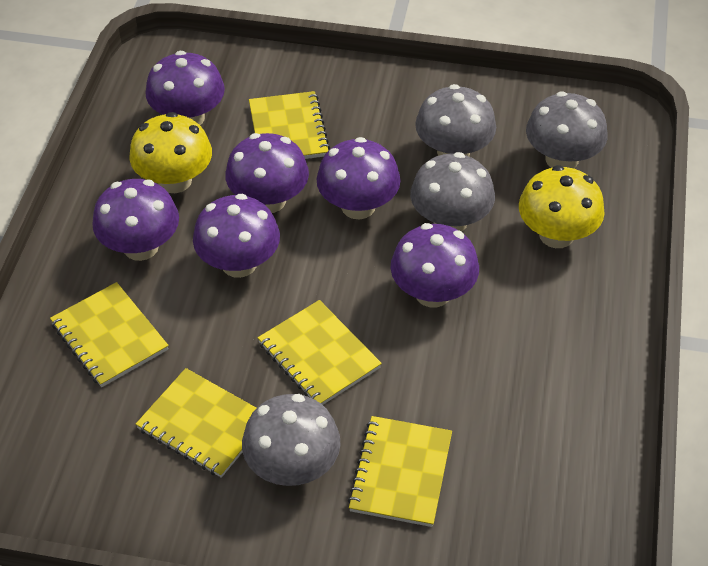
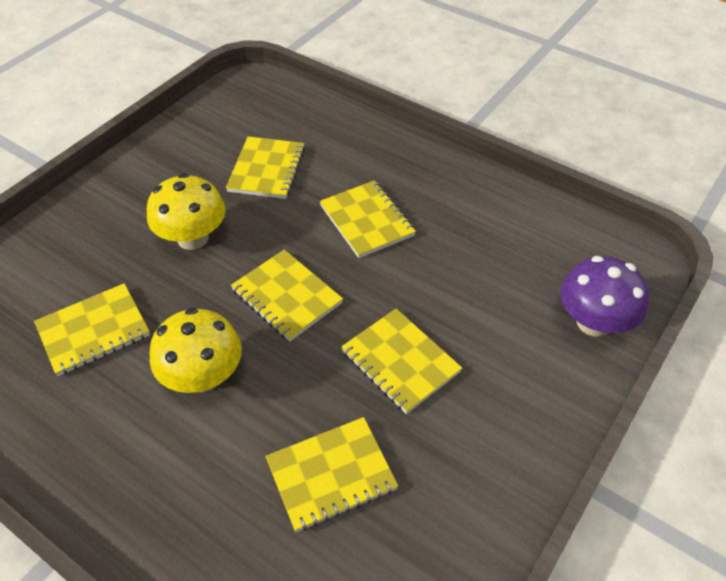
grey mushroom: [242,394,340,486] [410,152,495,232] [415,84,496,156] [526,91,608,168] = 4 -> none = 0
purple mushroom: [92,179,179,261] [145,51,225,125] [193,194,280,278] [225,133,309,213] [317,137,400,219] [390,223,479,308] = 6 -> [560,256,649,337] = 1
yellow notebook: [50,282,169,387] [136,368,256,478] [249,91,330,159] [258,300,382,405] [348,416,452,527] = 5 -> [34,283,150,376] [226,136,305,199] [231,250,343,342] [265,417,398,532] [320,180,416,258] [341,309,462,414] = 6

